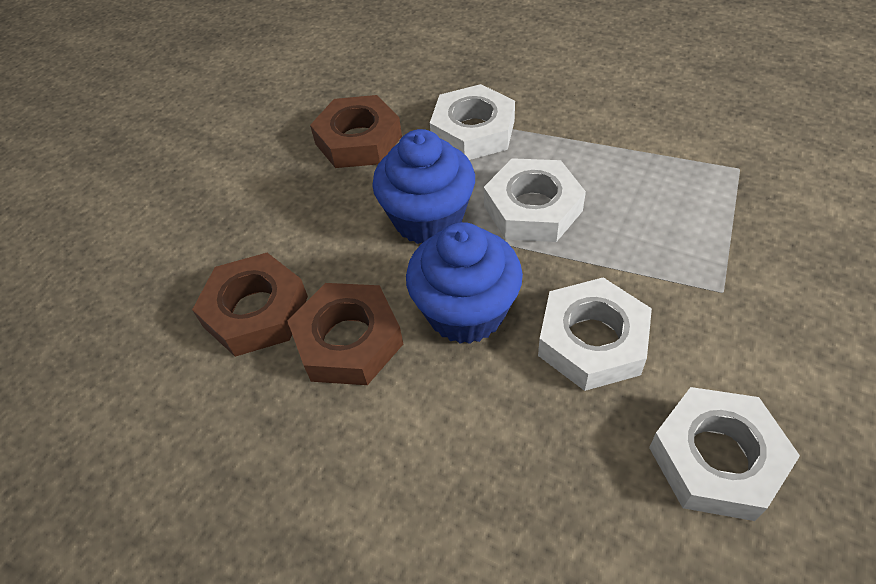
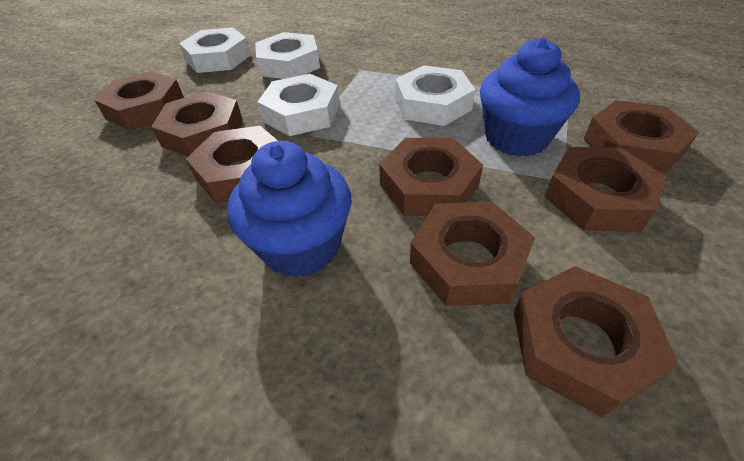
brown nut: [192,253,308,357] [288,283,403,385] [310,95,402,168] = 3 -> [94,71,184,130] [152,91,243,157] [186,126,278,203] [379,138,483,216] [410,202,535,306] [514,266,679,417] [545,147,666,232] [584,100,699,175] = 8

